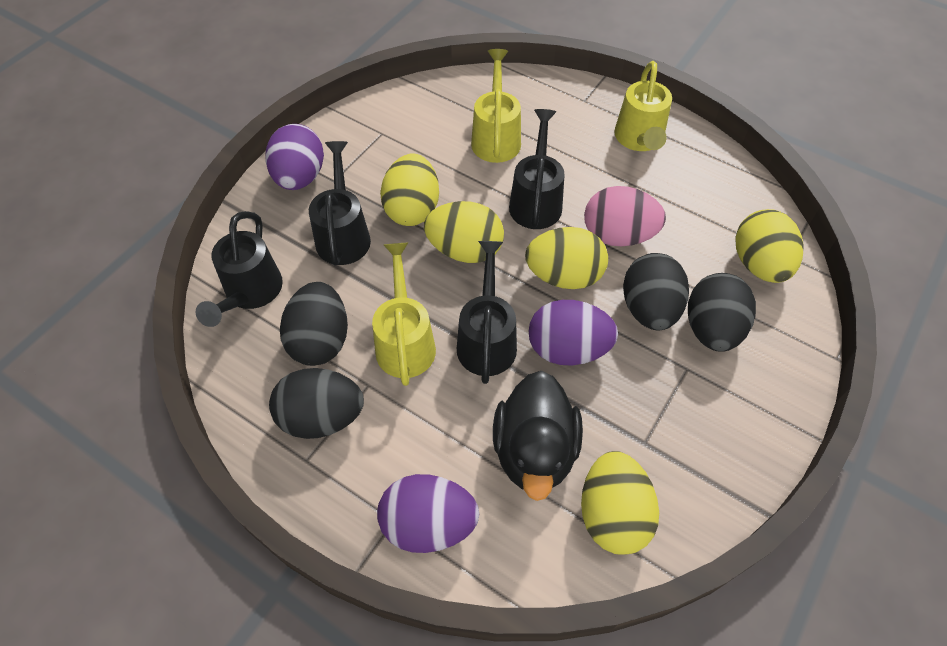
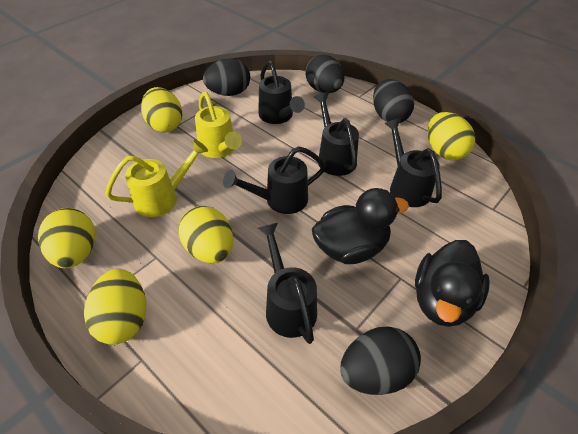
black duck: [493,371,583,501] = 1 -> [312,188,409,264] [415,240,490,327] = 2
black watering can: [196,211,283,327] [309,141,371,266] [457,241,517,384] [509,109,564,229] = 4 -> [223,146,326,214] [258,61,305,124] [258,223,317,344] [314,92,359,176] [384,118,442,207] = 5
pink egg: [584,186,666,246] = 1 -> none = 0
purple egg: [265,124,324,190] [377,474,479,553] [528,300,618,366] = 3 -> none = 0
yellow watering can: [372,243,436,386] [471,49,521,163] [614,61,672,151] = 3 -> [105,139,208,217] [195,91,242,158] = 2

